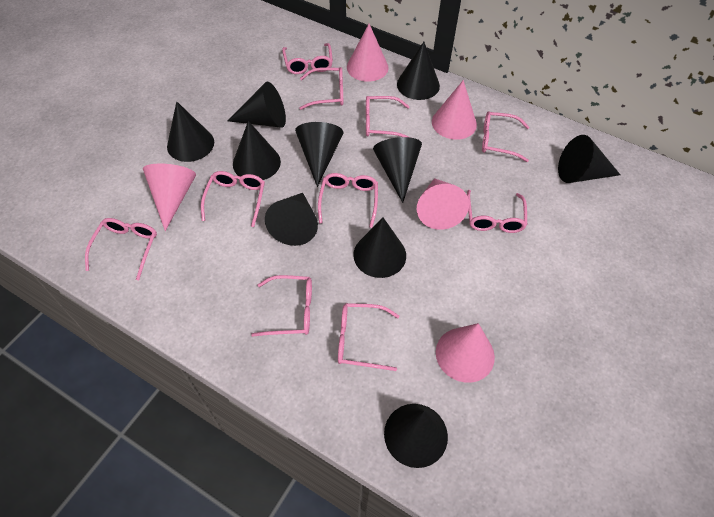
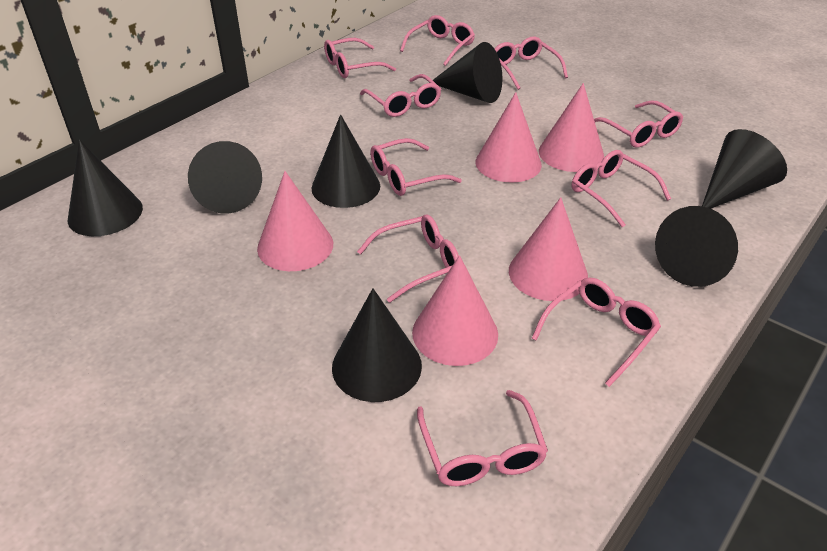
black cone: [167,101,214,162] [228,82,286,128] [233,121,281,180] [265,193,318,246] [295,122,343,187] [353,217,406,278] [373,137,422,203] [384,404,448,468] [397,42,440,100] [558,135,620,183] = 10 -> [68,140,143,236] [188,141,262,214] [311,114,380,208] [332,288,422,402] [433,42,502,103] [655,206,738,287] [702,129,787,209] = 7

